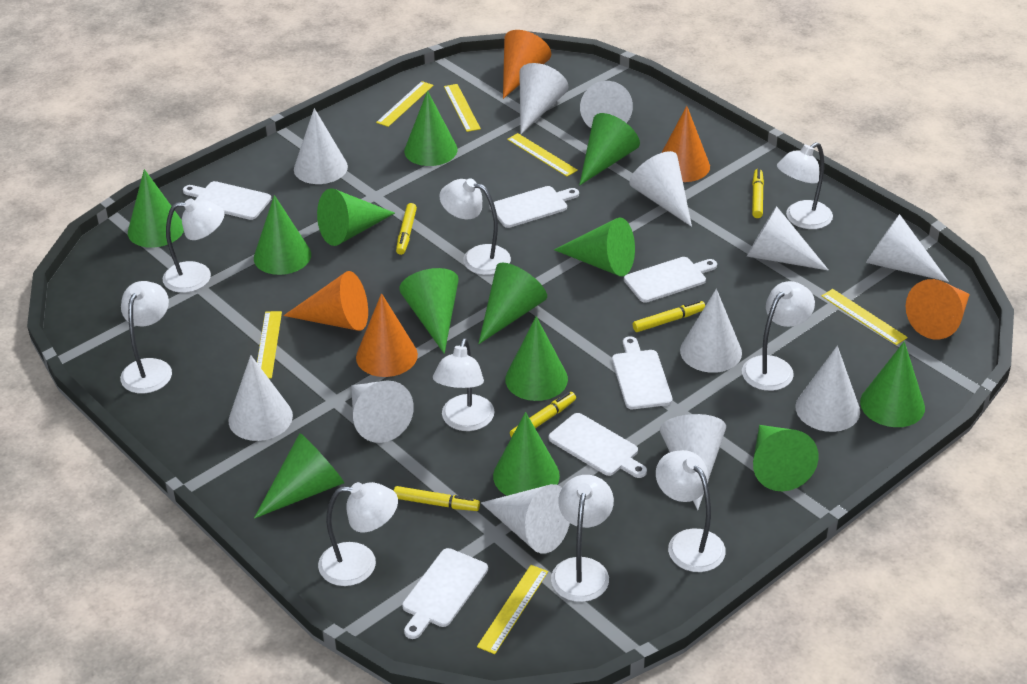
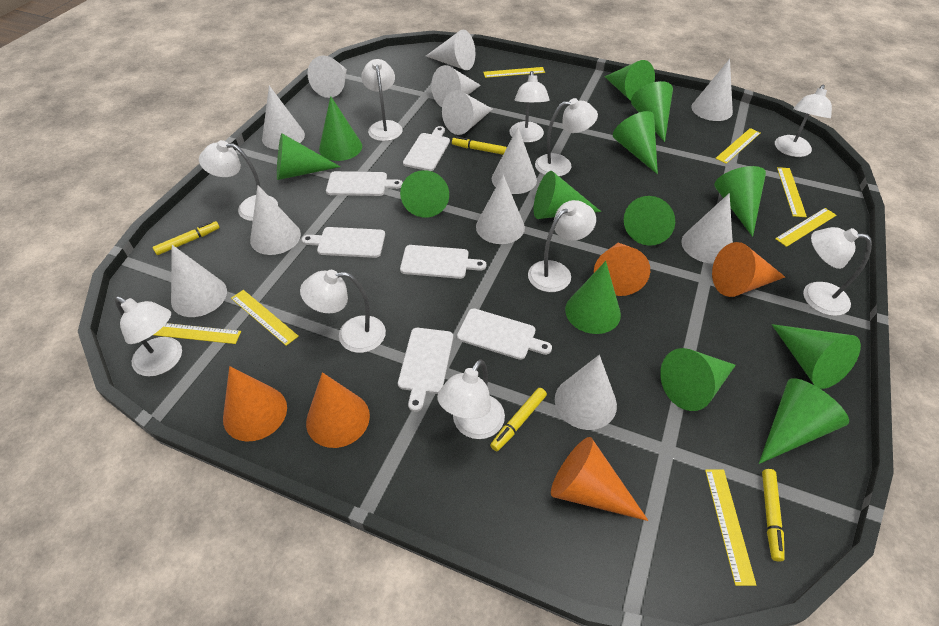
white lamp: [120,281,172,394] [163,198,225,293] [318,482,398,586] [433,338,495,431] [439,178,511,275] [551,475,614,602] [656,450,726,572] [742,281,815,391] [777,142,833,229] = 9 -> [115,296,182,377] [199,140,278,221] [300,270,386,353] [361,59,402,141] [437,359,505,439] [509,71,550,143] [528,200,596,292] [535,98,598,176] [775,84,832,157] [803,227,872,316] = 10
yellow marker: [394,486,480,511] [396,203,417,255] [510,392,576,438] [633,300,705,332] [752,169,764,218] = 5 -> [152,221,220,255] [452,136,507,155] [490,388,547,451] [762,469,785,562] = 4
yellow ruler: [257,311,282,378] [376,81,434,127] [444,84,481,132] [477,565,548,654] [507,133,578,177] [822,289,908,345] = 6 -> [153,323,241,344] [231,290,299,346] [483,67,545,78] [705,469,756,586] [715,128,760,164] [775,208,836,247] [777,167,807,217] = 7

